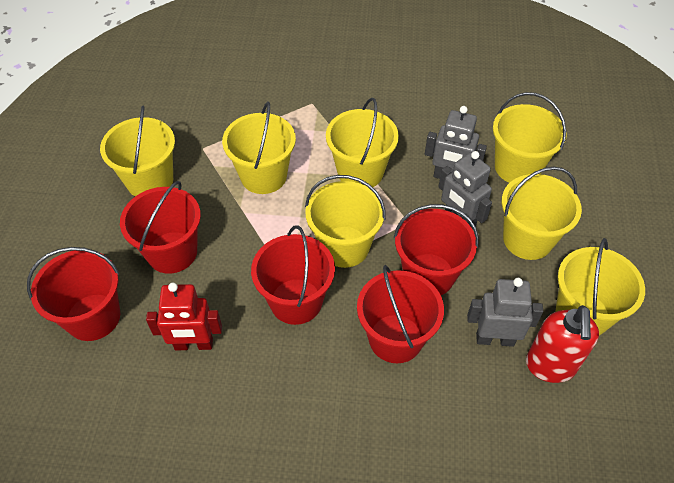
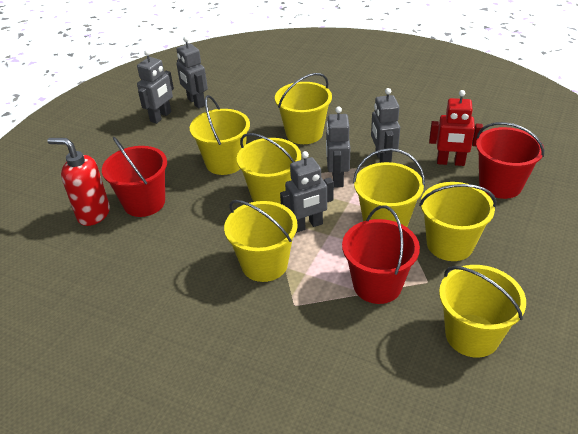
grey robot: [425,106,487,179] [438,151,492,229] [467,278,543,347] = 3 -> [137,50,174,124] [176,36,208,109] [280,151,334,233] [326,106,350,188] [371,88,400,163] = 5
red bucket: [27,247,120,341] [120,181,201,274] [251,225,335,325] [357,265,444,363] [394,204,479,295] = 5 -> [102,137,167,217] [342,206,420,304] [476,122,544,199] = 3

